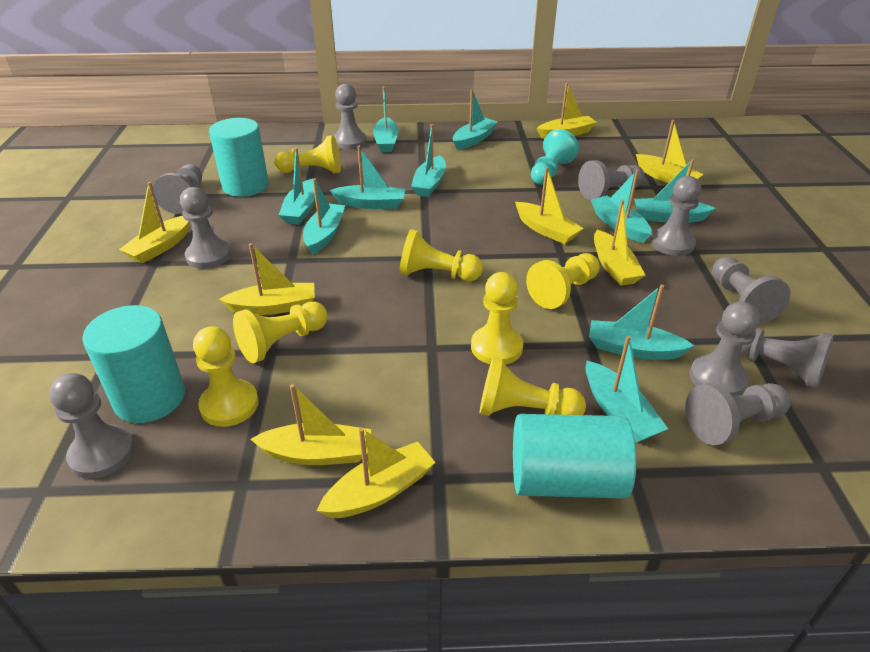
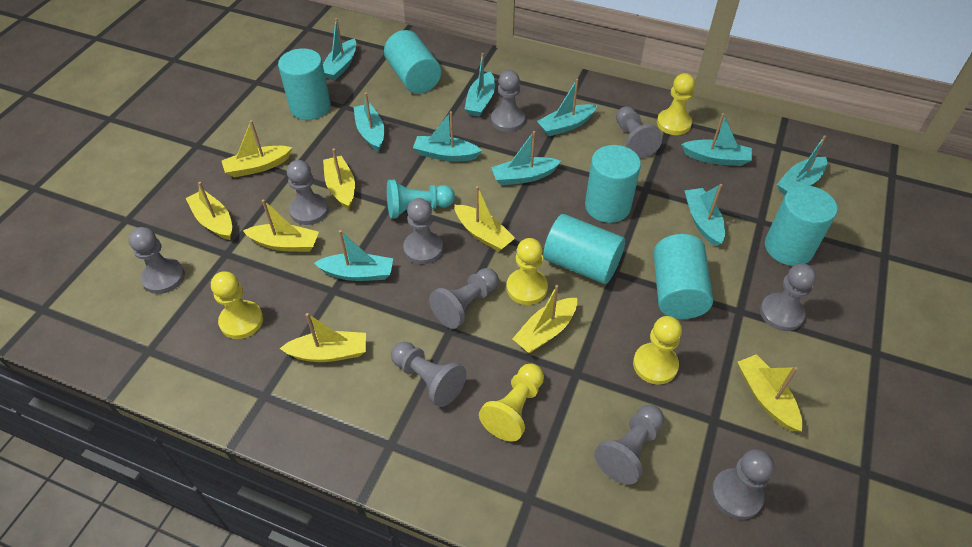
turquoise cylinder: [82,305,185,423] [209,118,269,197] [513,414,636,498] = 3 -> [278,48,331,120] [384,30,441,94] [543,214,625,284] [585,145,641,223] [653,234,713,319] [765,185,838,266] = 6
yellow pawn: [193,326,259,427] [233,301,327,363] [274,135,341,173] [399,229,483,281] [471,272,523,365] [480,357,586,416] [526,253,600,309] = 7 -> [211,271,263,339] [479,363,544,441] [507,238,548,305] [633,316,682,385] [657,73,695,135] = 5

